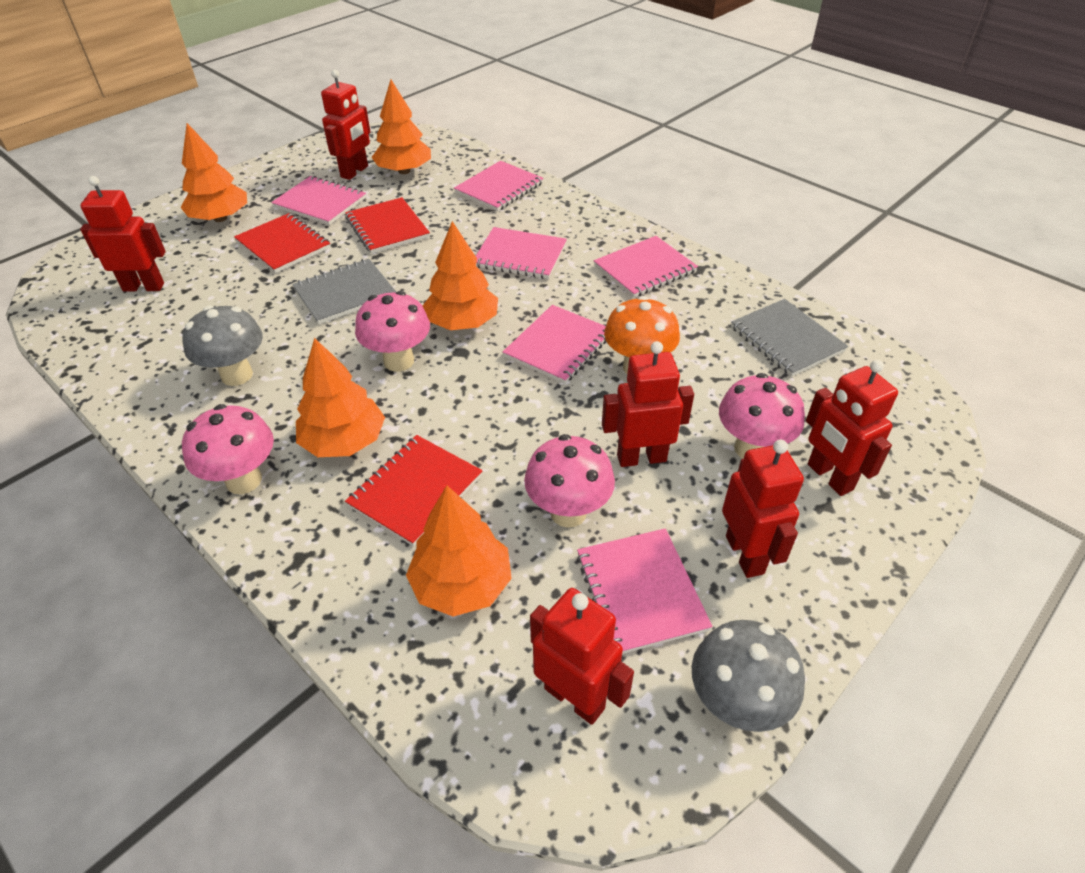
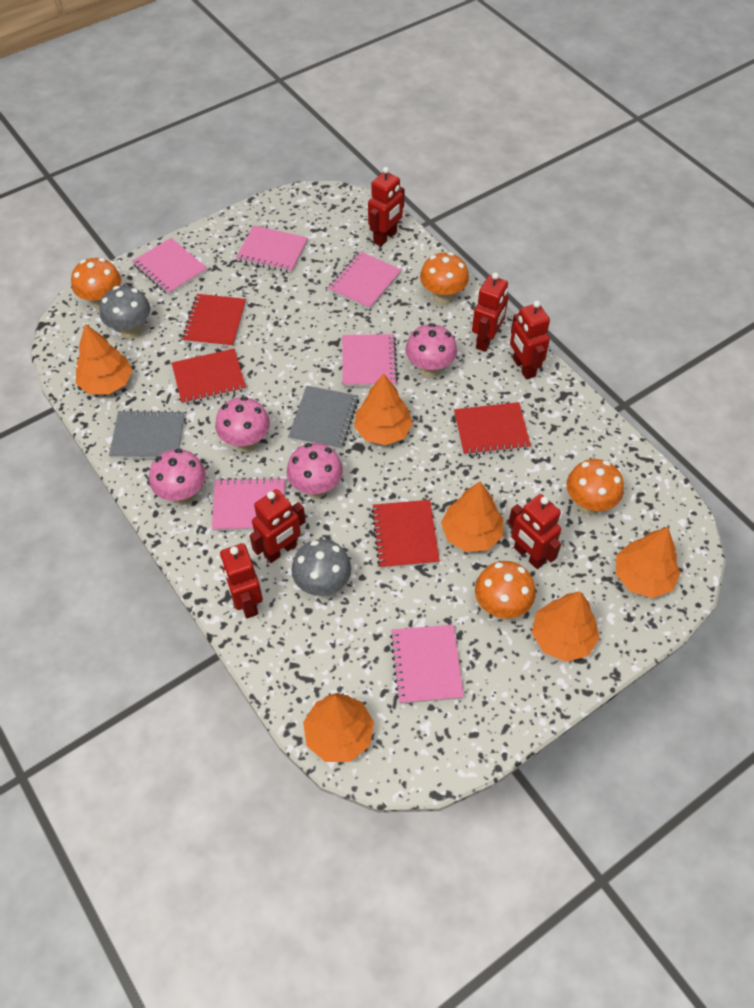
orange mushroom: [604,296,680,374] = 1 -> [71,258,121,310] [420,252,469,305] [475,561,536,619] [566,459,624,515] = 4
orange tree: [180,123,247,222] [296,338,385,457] [371,80,431,174] [406,485,512,617] [422,221,498,330] = 5 -> [76,324,133,395] [303,693,374,762] [354,373,413,445] [441,482,503,552] [532,591,600,662] [616,527,680,598] = 6
red notebook: [234,213,330,273] [345,197,430,254] [345,435,483,546] = 3 -> [172,349,246,405] [182,294,246,348] [371,500,440,569] [454,402,531,456] = 4

